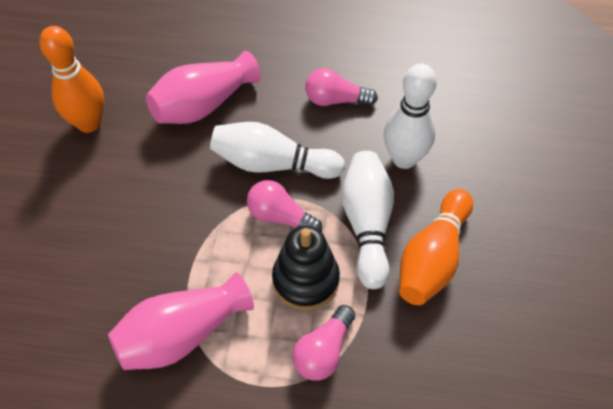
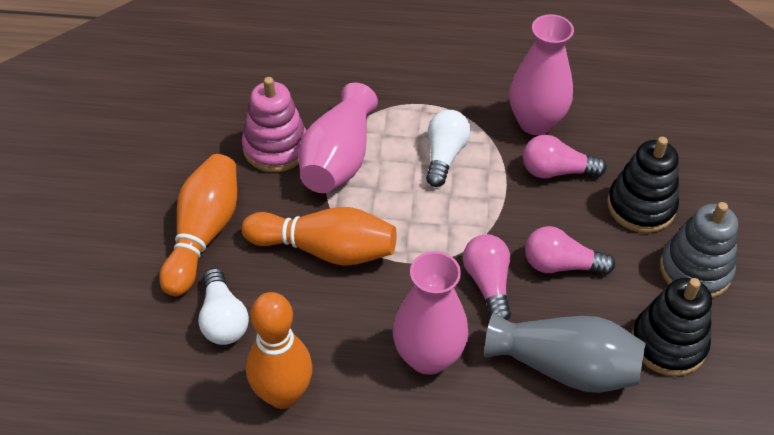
black stacking toy: [272,226,340,310] = 1 -> [607,137,679,233] [631,278,712,376] = 2
grey stacking toy: none = 0 -> [660,202,738,298] = 1
grey vase: none = 0 -> [485,313,646,393] = 1
orange bowling pin: [39,26,105,133] [399,189,473,305] = 2 -> [159,154,237,296] [242,207,397,266] [246,292,313,409] = 3
pink stacking toy: none = 0 -> [242,77,306,172] = 1
pink vase: [108,272,254,370] [146,51,261,124] = 2 -> [299,83,378,193] [393,251,469,375] [509,14,574,135] = 3
white bowling pin: [210,122,345,179] [342,151,394,289] [384,64,437,169] = 3 -> none = 0
white light bulb: none = 0 -> [198,268,249,345] [426,110,471,187] = 2

